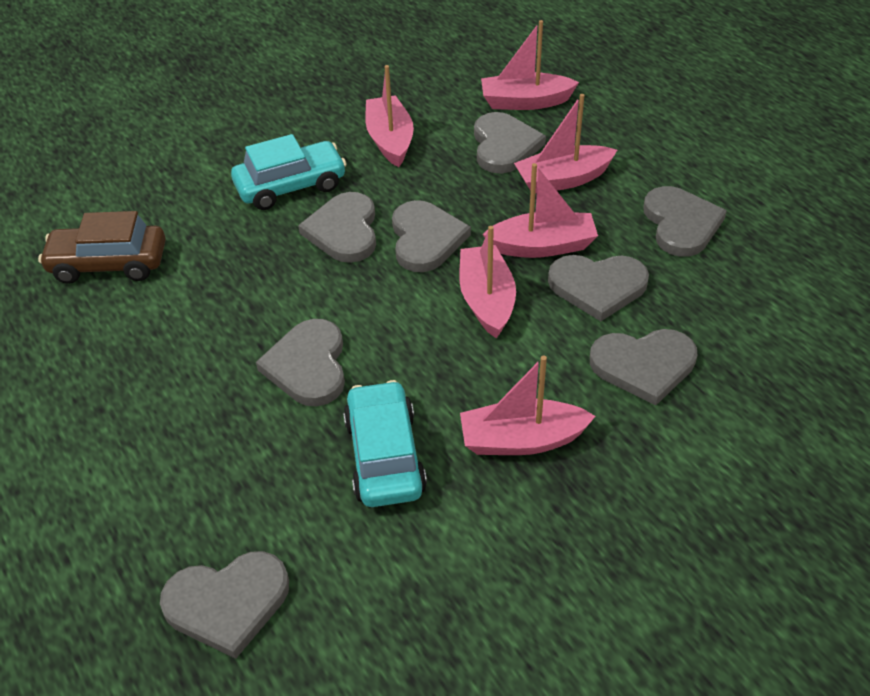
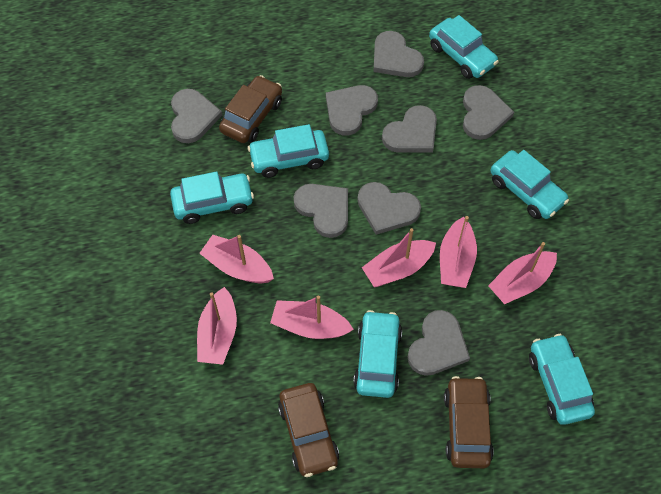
brown car: [38,211,166,284] = 1 -> [219,75,282,143] [278,383,339,477] [444,376,494,468] = 3
turquoise car: [231,134,347,210] [343,380,427,507] = 2 -> [170,171,254,224] [248,124,329,178] [353,310,402,398] [429,15,499,79] [491,150,569,219] [529,334,595,425] = 6

